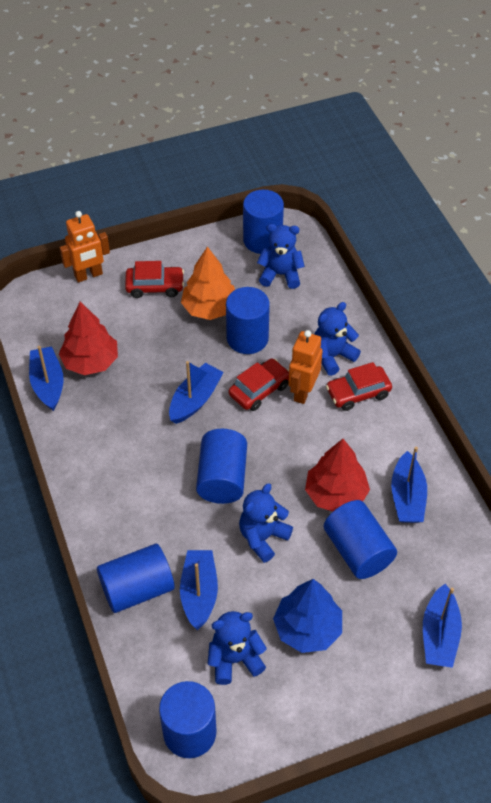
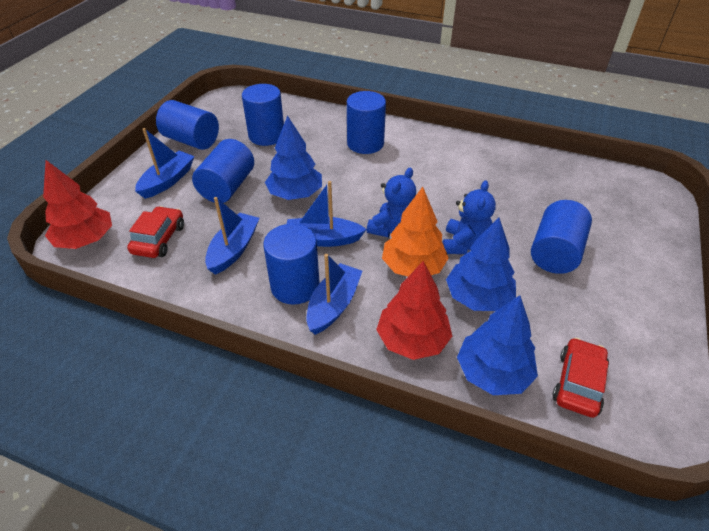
blue boat: [29,346,64,411] [169,361,224,424] [180,550,218,630] [391,447,427,523] [423,584,462,668] = 5 -> [135,128,194,199] [205,197,259,275] [287,181,367,247] [307,254,362,335] = 4
blue teddy bear: [208,611,267,685] [239,483,293,563] [257,224,305,289] [314,302,361,376] = 4 -> [367,168,416,237] [443,180,496,254] = 2
blue tree: [273,579,342,653] = 1 -> [265,115,322,200] [446,218,516,311] [457,295,538,395] = 3
orange robot: [60,211,110,282] [288,330,323,404] = 2 -> none = 0
red car: [125,261,184,298] [229,358,289,411] [326,362,392,411] = 3 -> [127,206,184,258] [552,338,609,418] = 2

